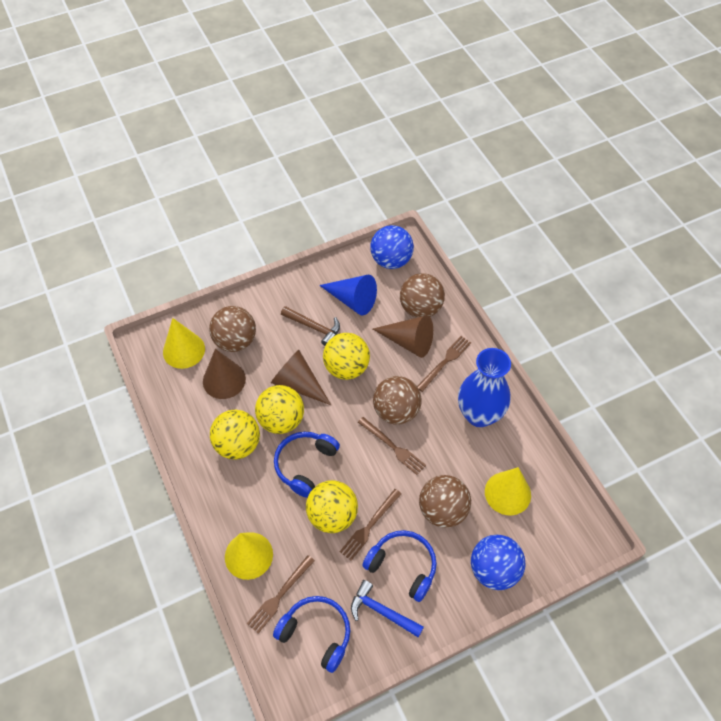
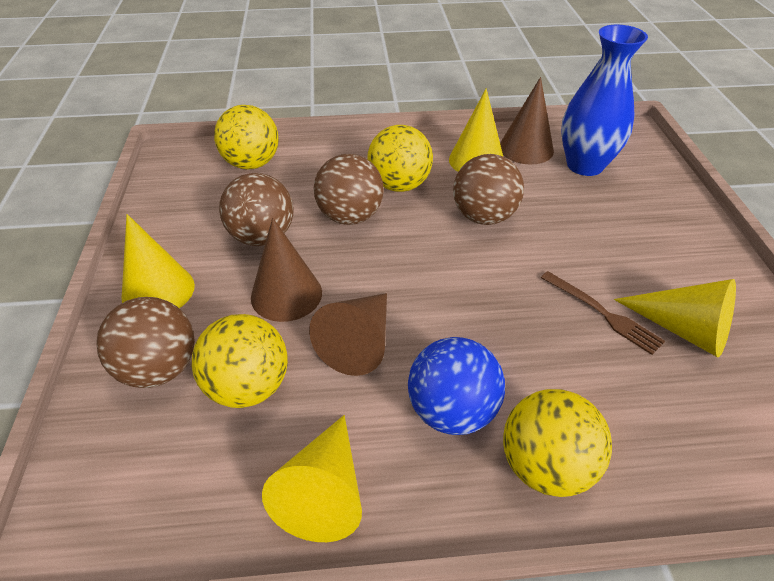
blue ball: [370,225,414,269] [471,535,526,590] = 2 -> [408,337,505,435] = 1
blue cone: [319,275,377,315] = 1 -> none = 0
blue hammer: [351,580,424,637] = 1 -> none = 0
blue headphones: [273,596,350,673] [274,432,340,498] [363,530,437,602] = 3 -> none = 0
brown fork: [247,555,315,634] [340,489,402,560] [358,417,426,475] [417,336,471,392] = 4 -> [541,271,665,355] = 1
brown hammer: [281,306,340,346] = 1 -> none = 0
yellow cone: [163,318,205,369] [225,532,273,580] [485,467,531,516] = 3 -> [122,214,195,308] [262,415,362,542] [449,88,503,172] [614,279,736,357] = 4

